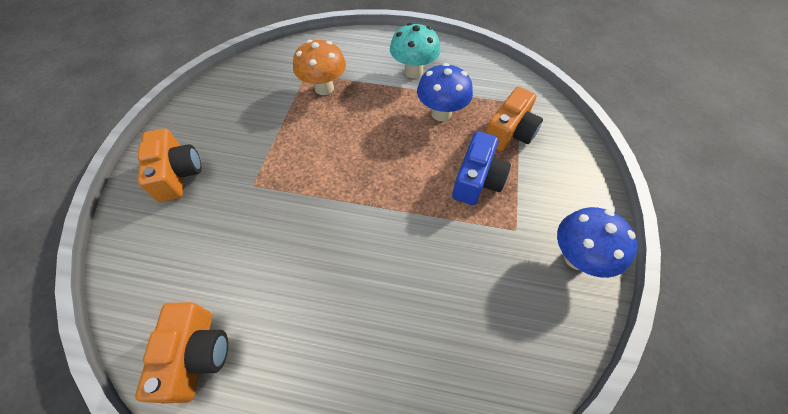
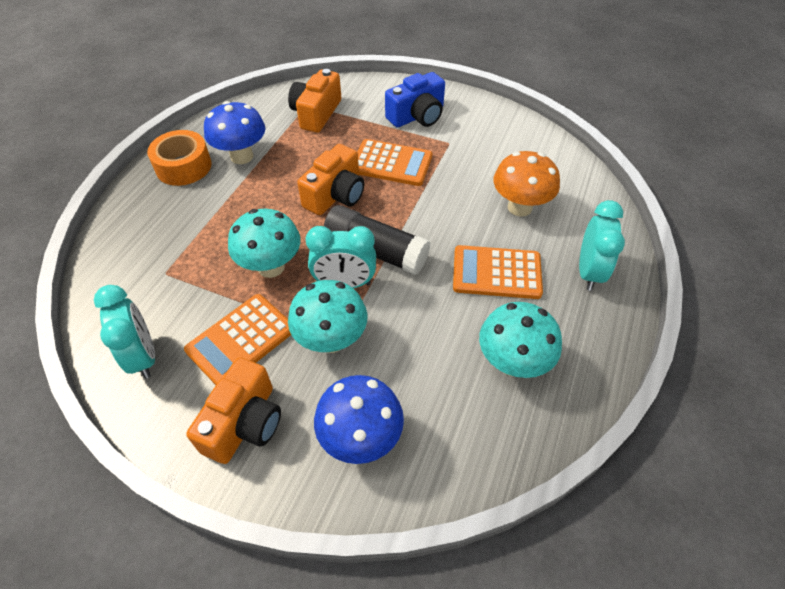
black glue stick: none = 0 -> [324,205,431,275] = 1
orange calculator: none = 0 -> [184,294,291,385] [357,139,433,186] [453,245,543,299] = 3
orange tape: none = 0 -> [147,130,212,186] = 1
turquoise clock: none = 0 -> [94,285,155,379] [305,226,376,288] [579,200,625,291] = 3
turquoise mushroom: [390,23,441,78] = 1 -> [228,209,300,278] [288,280,368,353] [479,302,562,378] = 3

